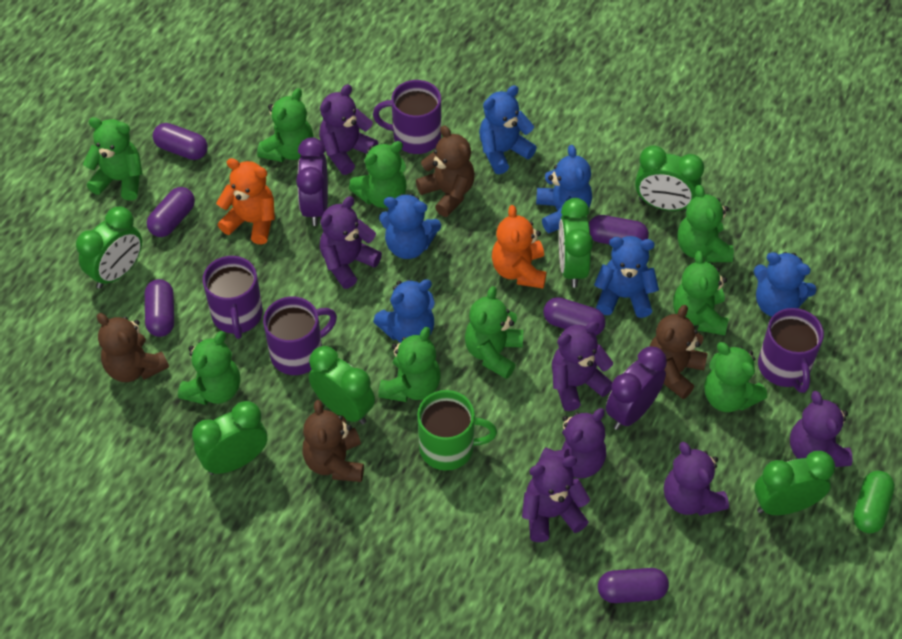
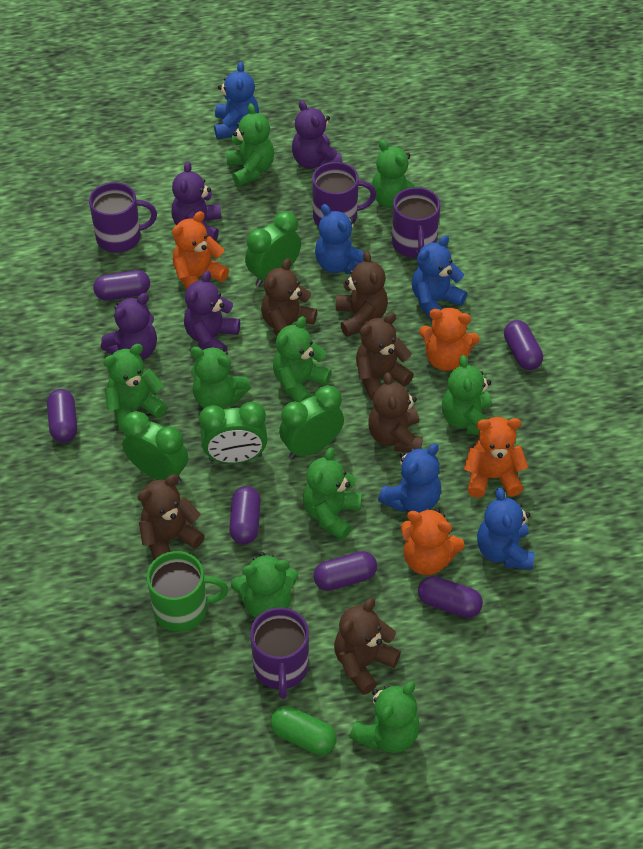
blue teddy bear: [373,279,435,343] [379,193,441,259] [479,85,537,174] [536,145,592,233] [594,236,659,318] [754,252,816,317] = 6 -> [214,62,259,139] [315,204,364,274] [378,443,441,513] [412,235,467,321] [477,487,535,570] = 5
brown teddy bear: [97,313,169,382] [302,400,364,482] [416,126,475,217] [650,305,708,399] = 4 -> [137,474,205,560] [261,258,317,335] [334,598,401,695] [336,251,388,337] [356,313,414,400] [368,372,423,453] = 6
green clock: [76,207,142,289] [192,401,267,475] [309,346,375,424] [559,198,593,288] [635,146,704,211] [754,451,835,515] = 6 -> [122,411,188,484] [199,402,267,463] [245,211,301,287] [279,385,344,459] = 4
orange teddy bear: [216,158,275,244] [492,205,546,289] = 2 -> [172,211,229,289] [401,508,465,575] [419,307,479,371] [464,417,528,498] = 4
purple clock: [296,137,328,226] [606,346,667,430] = 2 -> none = 0
purple teddy bear: [319,84,378,175] [320,196,382,289] [522,456,591,542] [539,408,606,478] [552,321,613,411] [664,442,729,516] [790,391,852,467] = 7 -> [101,293,157,360] [172,161,221,241] [184,271,240,352] [292,100,343,169] = 4

